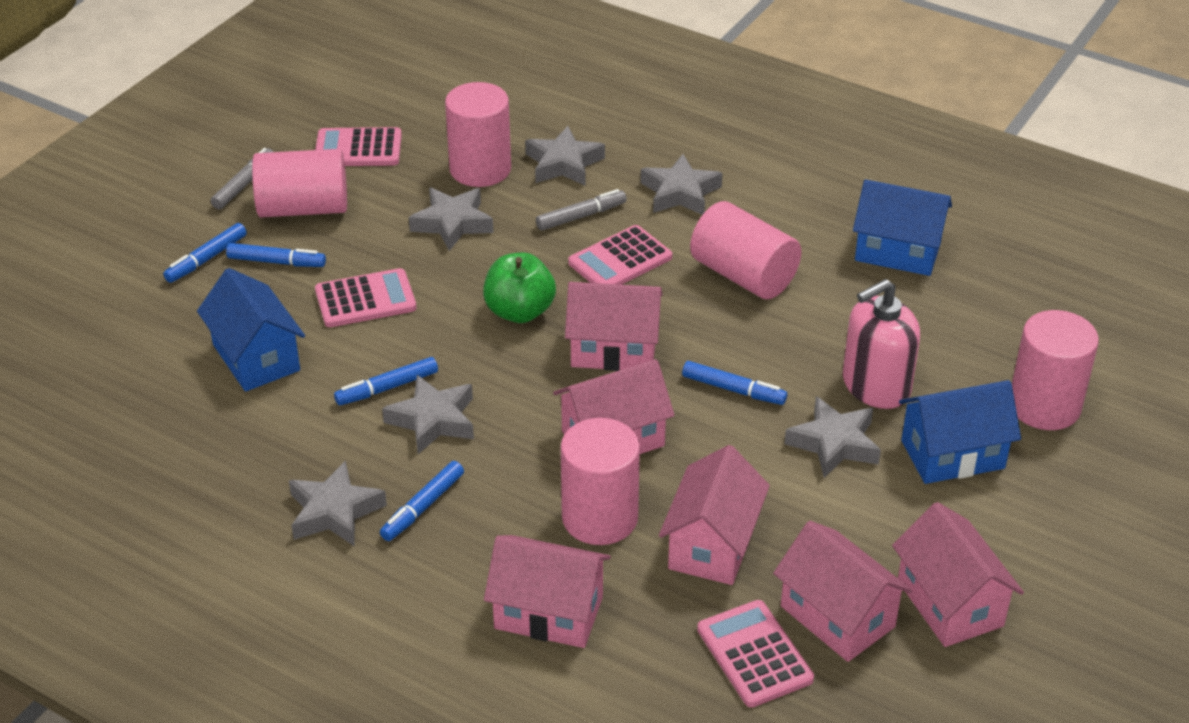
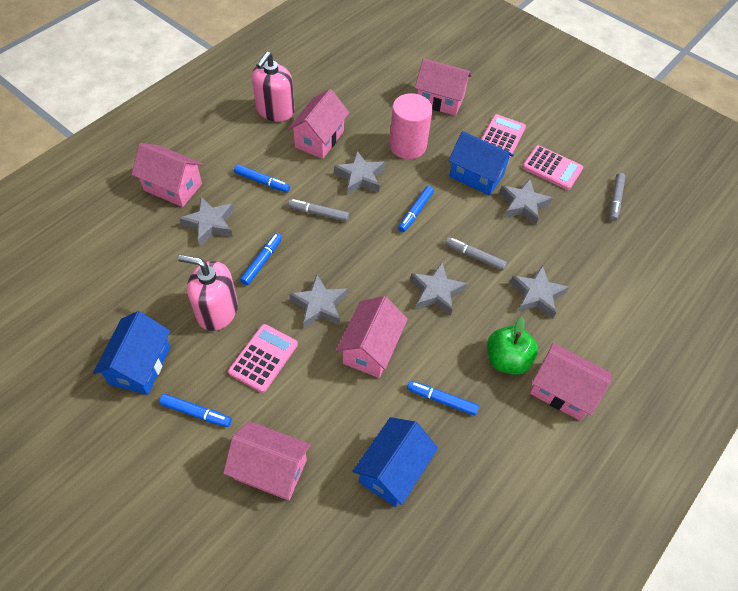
grey marker: [211,148,273,209] [536,189,627,230] = 2 -> [288,199,349,222] [445,237,507,271] [609,173,626,221] = 3
pink calculator: [315,127,402,166] [315,268,417,327] [568,225,672,285] [697,600,814,707] = 4 -> [228,324,298,393] [481,114,526,159] [522,145,583,190] = 3
pink cylinder: [252,149,347,217] [445,82,511,187] [561,418,640,545] [690,201,801,299] [1012,310,1099,430] = 5 -> [389,93,433,159] = 1
pink soap dispenser: [843,279,920,409] = 1 -> [178,255,238,331] [252,52,295,122] = 2

